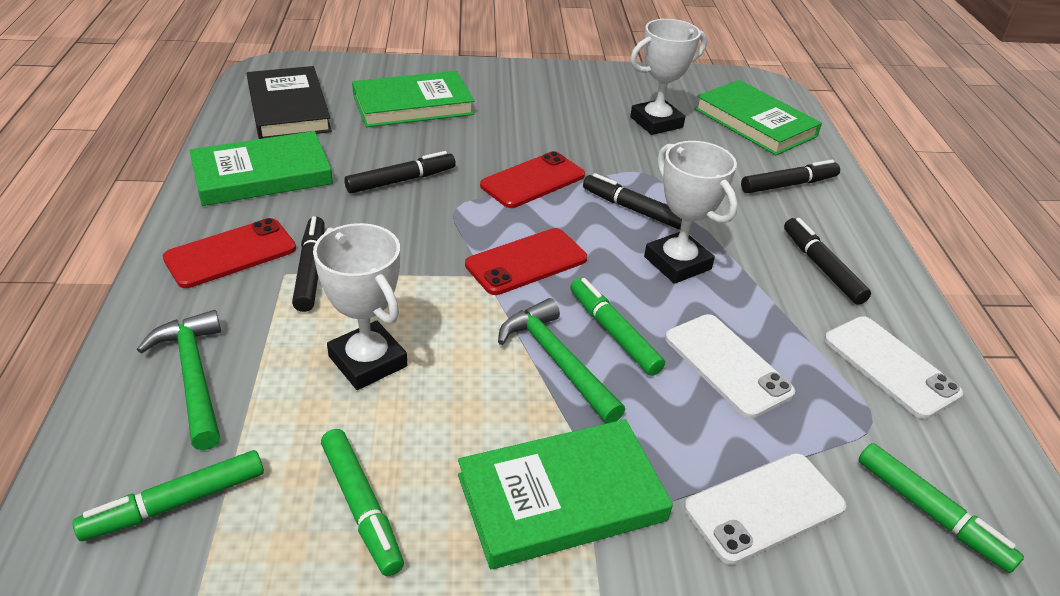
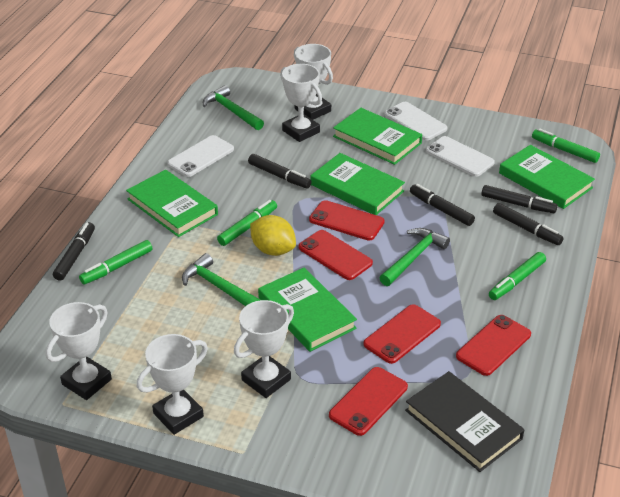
green book: [189,131,333,206] [352,71,474,127] [458,419,673,569] [694,80,822,155] = 4 -> [126,170,218,237] [258,268,357,352] [310,153,405,215] [333,108,422,165] [499,145,595,209] = 5
green hammer: [137,310,221,450] [498,298,625,423] = 2 -> [182,253,260,306] [203,85,264,130] [380,228,450,286] = 3
red phone: [163,218,296,288] [465,228,587,295] [480,151,585,208] = 3 -> [299,230,373,280] [309,200,385,240] [329,367,408,436] [364,304,441,364] [456,315,531,376] = 5
white trophy: [313,223,407,390] [630,19,707,135] [644,141,738,284] = 3 -> [46,302,112,400] [137,334,208,435] [234,300,294,398] [280,64,322,142] [294,44,333,120] = 5
yellow lemon: none = 0 -> [250,215,296,256] = 1

